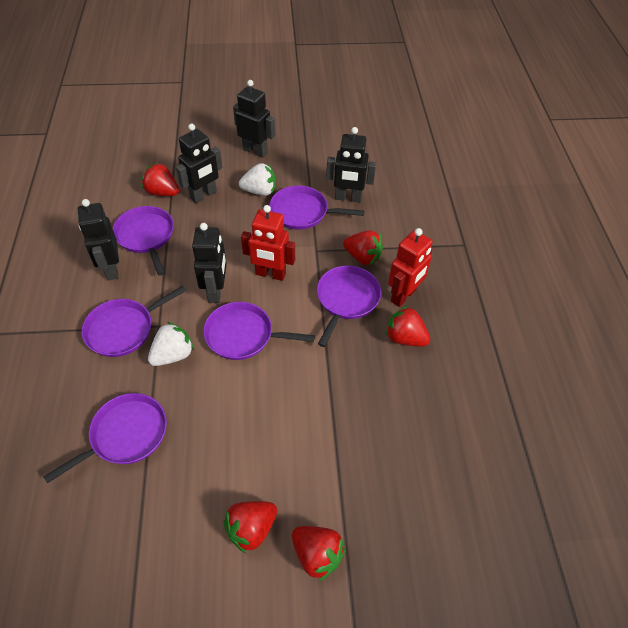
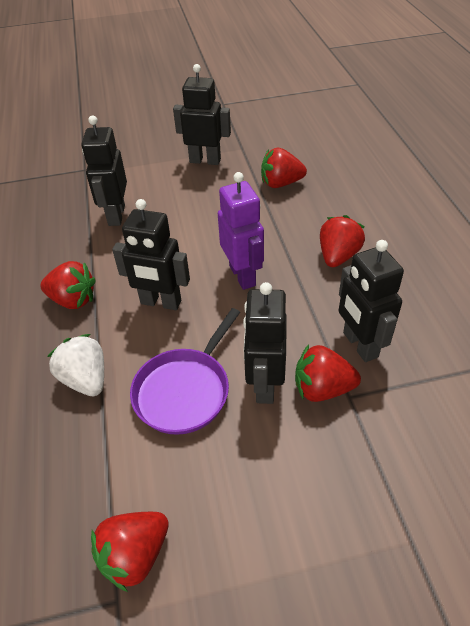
purple pan: [43,393,167,484] [82,286,186,357] [113,206,174,276] [203,302,315,360] [270,185,364,230] [317,266,381,347] = 6 -> [130,308,240,435] = 1
purple robot: none = 0 -> [218,172,264,290] = 1
red robot: [241,205,295,281] [388,228,433,307] = 2 -> none = 0
white strawberry: [148,322,194,366] [239,163,276,196] = 2 -> [47,334,104,396] = 1

